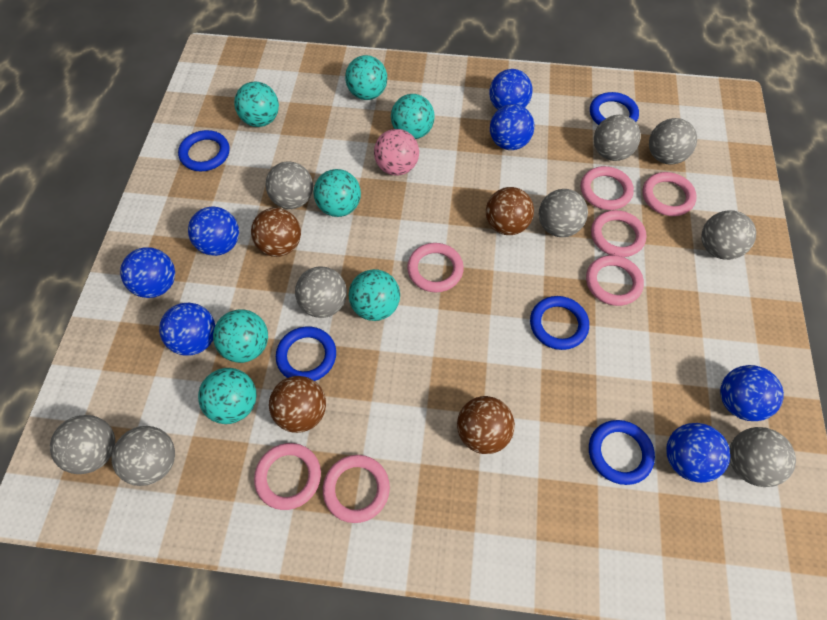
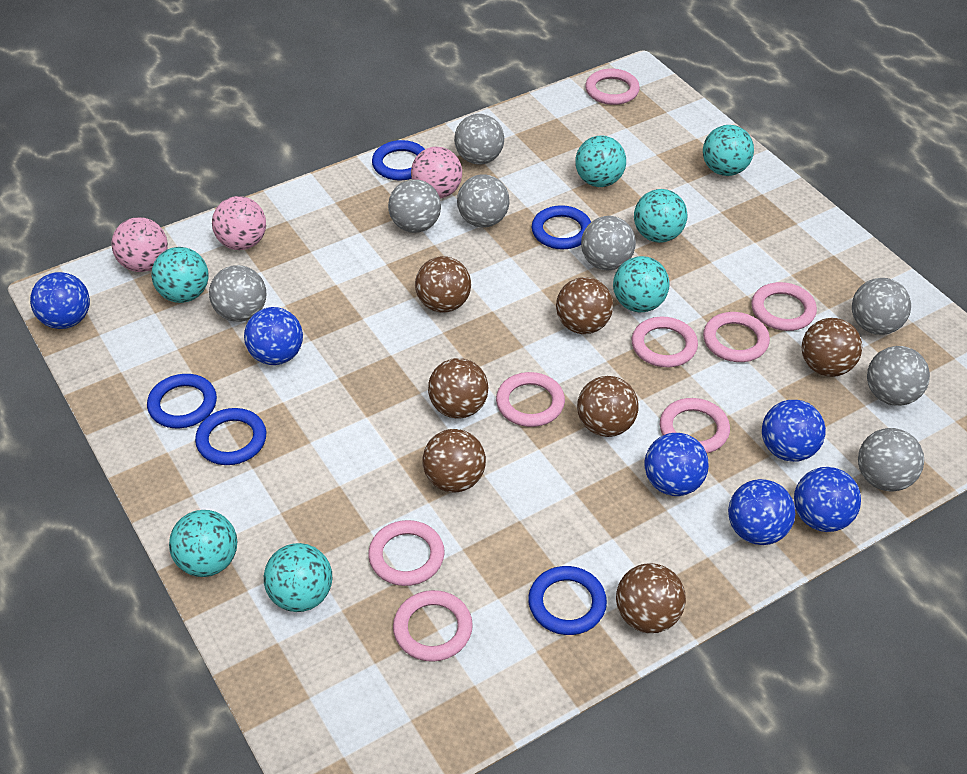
blue ball: [120,247,175,298] [159,303,215,356] [188,207,239,256] [489,69,532,110] [490,104,534,150] [666,423,730,483] [720,365,784,421] = 7 -> [30,272,90,329] [244,307,303,365] [644,433,709,496] [728,479,795,545] [762,400,826,462] [794,467,861,532] = 6
brown ball: [251,208,301,257] [269,376,326,433] [457,396,515,454] [486,187,534,235] = 4 -> [415,256,471,313] [422,429,486,492] [428,358,488,419] [556,277,613,334] [577,376,639,437] [616,563,686,633] [802,318,862,377] = 7
grey ball: [50,415,115,474] [111,426,175,486] [265,161,313,209] [295,266,347,318] [539,189,588,237] [594,115,641,161] [649,118,697,165] [702,210,756,260] [730,427,796,487] = 9 -> [209,265,266,322] [388,179,441,233] [454,114,504,164] [457,174,510,228] [581,216,636,271] [852,278,911,335] [858,428,924,491] [867,346,930,406] = 8
pink ball: [374,129,419,176] = 1 -> [111,217,168,272] [212,196,266,250] [411,147,462,199] = 3
pink ring: [254,443,321,510] [323,455,390,523] [407,243,464,292] [581,166,634,210] [586,255,644,306] [591,210,647,257] [642,172,697,216] = 7 -> [368,520,445,586] [393,590,473,662] [496,372,565,427] [585,69,640,105] [632,317,698,367] [660,398,730,453] [703,312,770,362] [751,282,817,331] = 8

